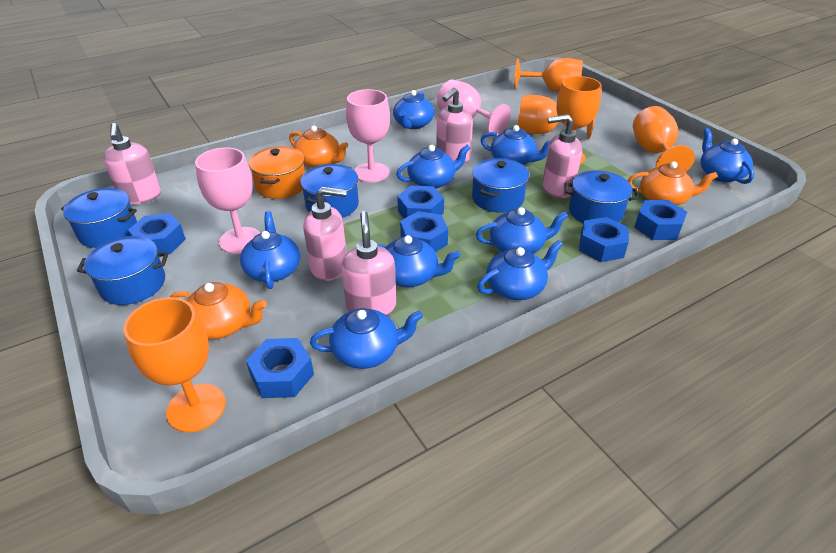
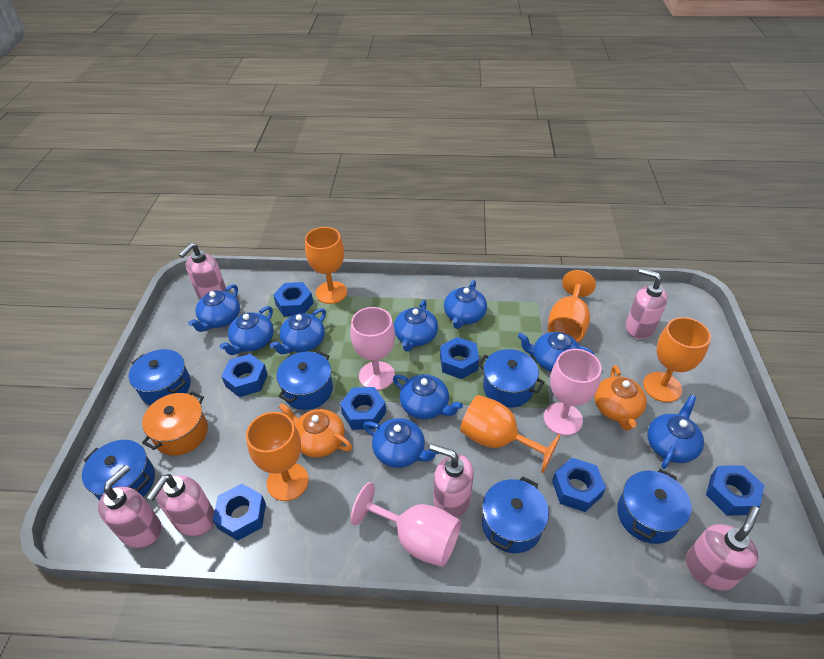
blue nut: [128,213,186,254] [246,338,314,398] [397,185,444,219] [400,211,448,252] [579,217,629,262] [634,200,687,240] = 6 -> [213,484,266,541] [221,354,268,397] [273,282,314,317] [340,387,386,430] [440,337,479,379] [552,458,606,512] [706,465,764,515] = 7
blue pot: [61,188,137,248] [77,236,168,305] [300,164,359,218] [472,158,529,213] [564,170,639,223] = 5 -> [82,440,155,500] [129,349,191,406] [276,351,333,410] [478,349,544,408] [482,476,549,553] [617,469,691,544] = 6
orange teapot: [170,282,267,339] [289,126,348,168] [628,161,718,205] = 3 -> [279,403,352,458] [594,365,647,430] = 2
pink soap dispenser: [103,123,161,204] [304,186,347,281] [341,211,396,315] [436,87,473,163] [542,114,582,198] = 5 -> [98,465,162,548] [146,474,214,536] [179,243,226,299] [430,444,474,518] [626,268,667,339] [686,506,759,591] = 6

